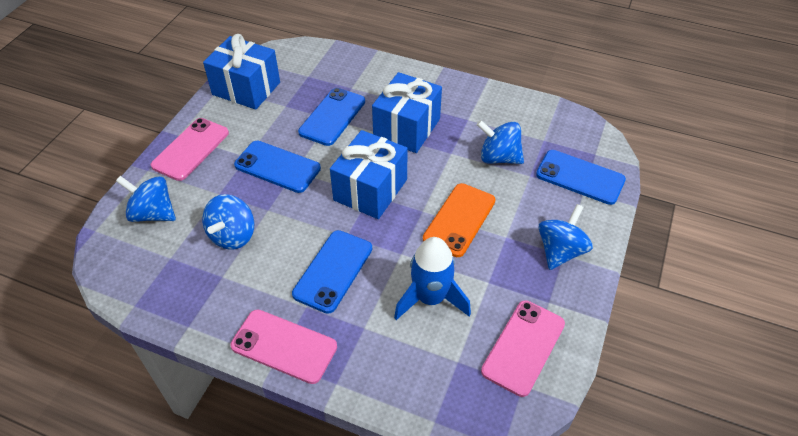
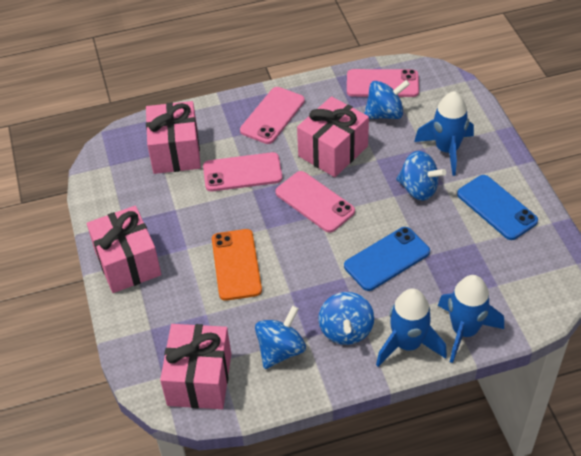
blue gift: [203,34,280,110] [330,130,408,219] [372,72,442,153] = 3 -> none = 0
blue phone: [234,141,321,193] [292,230,372,314] [298,88,365,146] [536,150,626,205] = 4 -> [344,227,430,291] [457,175,538,240] = 2
blue rocket: [394,237,471,320] = 1 -> [376,288,447,367] [414,91,474,176] [438,275,504,363] = 3
pink gift: none = 0 -> [87,206,161,293] [146,101,201,174] [160,324,231,409] [297,96,369,177] = 4
pink phone: [151,118,229,181] [231,309,337,384] [481,300,565,397] = 3 -> [203,152,282,191] [240,87,305,144] [275,171,355,233] [347,69,419,97] = 4

